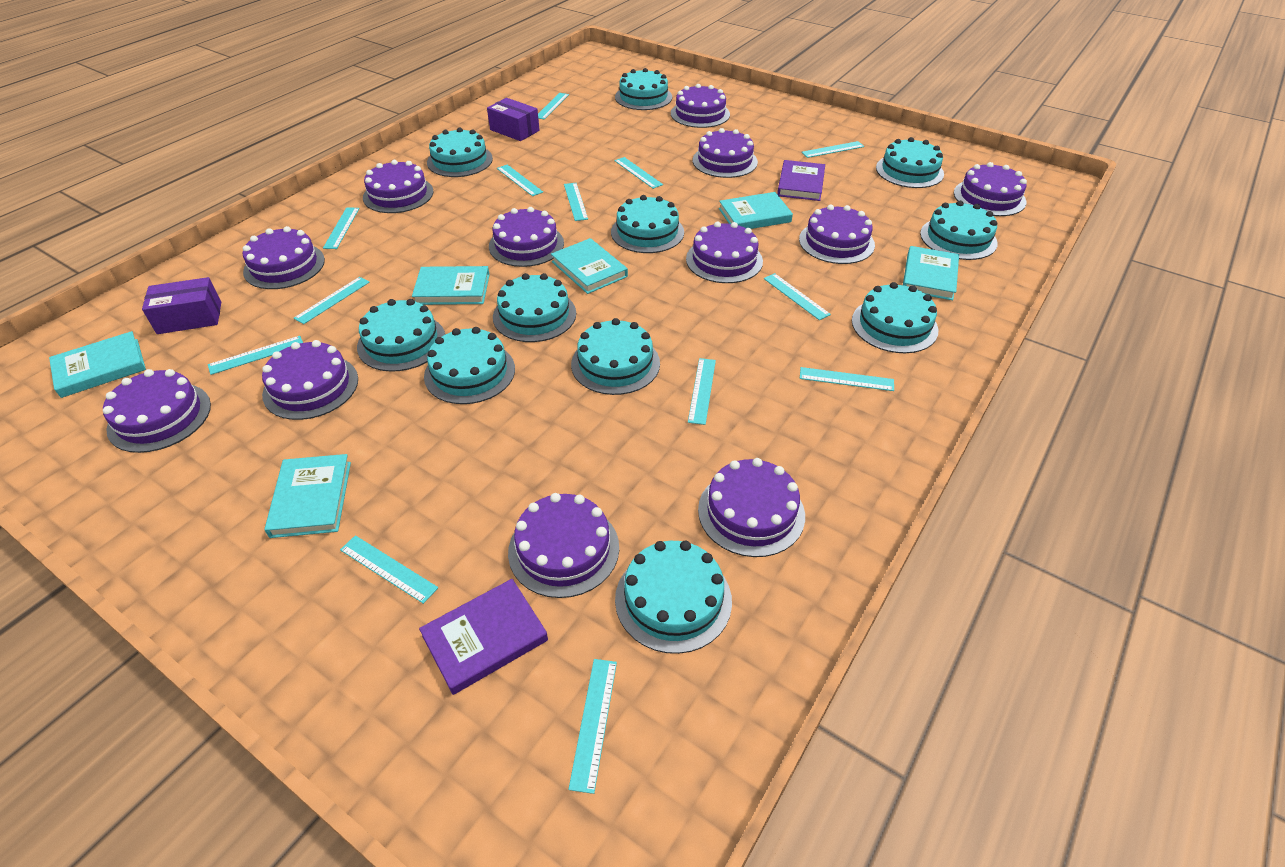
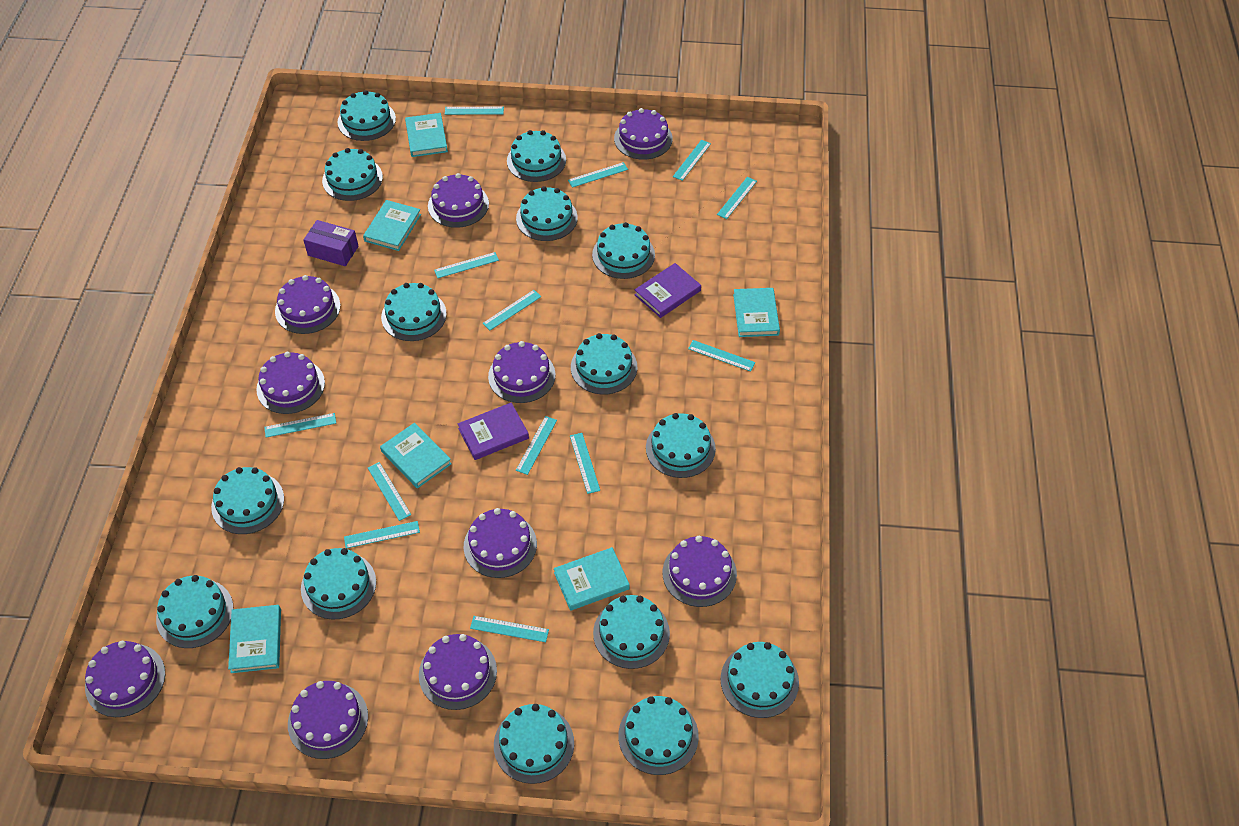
purple box: [142,277,221,334] [487,98,540,141] = 2 -> [303,220,358,266] = 1
purple cake: [103,369,211,453] [243,226,325,289] [262,340,358,420] [363,160,434,213] [489,207,564,267] [508,493,619,598] [671,84,730,128] [686,222,763,283] [693,128,758,178] [698,458,805,557] [799,204,875,264] [954,162,1027,216] = 12 -> [85,641,165,717] [256,352,325,414] [275,275,340,334] [288,681,368,759] [419,634,497,710] [428,173,489,228] [464,508,537,578] [488,341,556,403] [614,108,673,160] [662,536,737,607] = 10
turquoise cake: [357,299,445,372] [424,327,515,404] [427,127,493,177] [493,273,576,342] [571,318,660,395] [611,195,684,253] [615,68,672,110] [615,541,732,654] [852,282,938,353] [876,137,944,188] [920,201,998,260] = 11 -> [156,575,233,648] [211,467,284,534] [301,548,376,620] [322,148,383,201] [338,90,396,141] [381,283,447,341] [494,704,574,784] [507,130,566,182] [516,186,578,241] [571,333,637,395] [592,222,655,279] [593,595,670,669] [618,696,699,775] [646,413,716,478] [720,642,799,718] = 15

